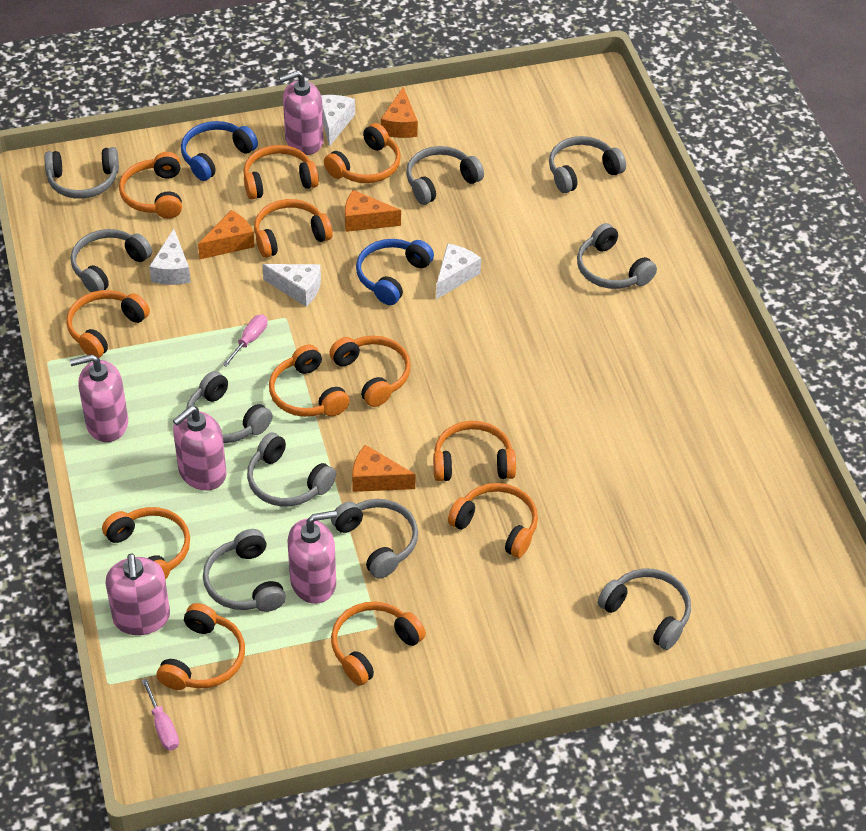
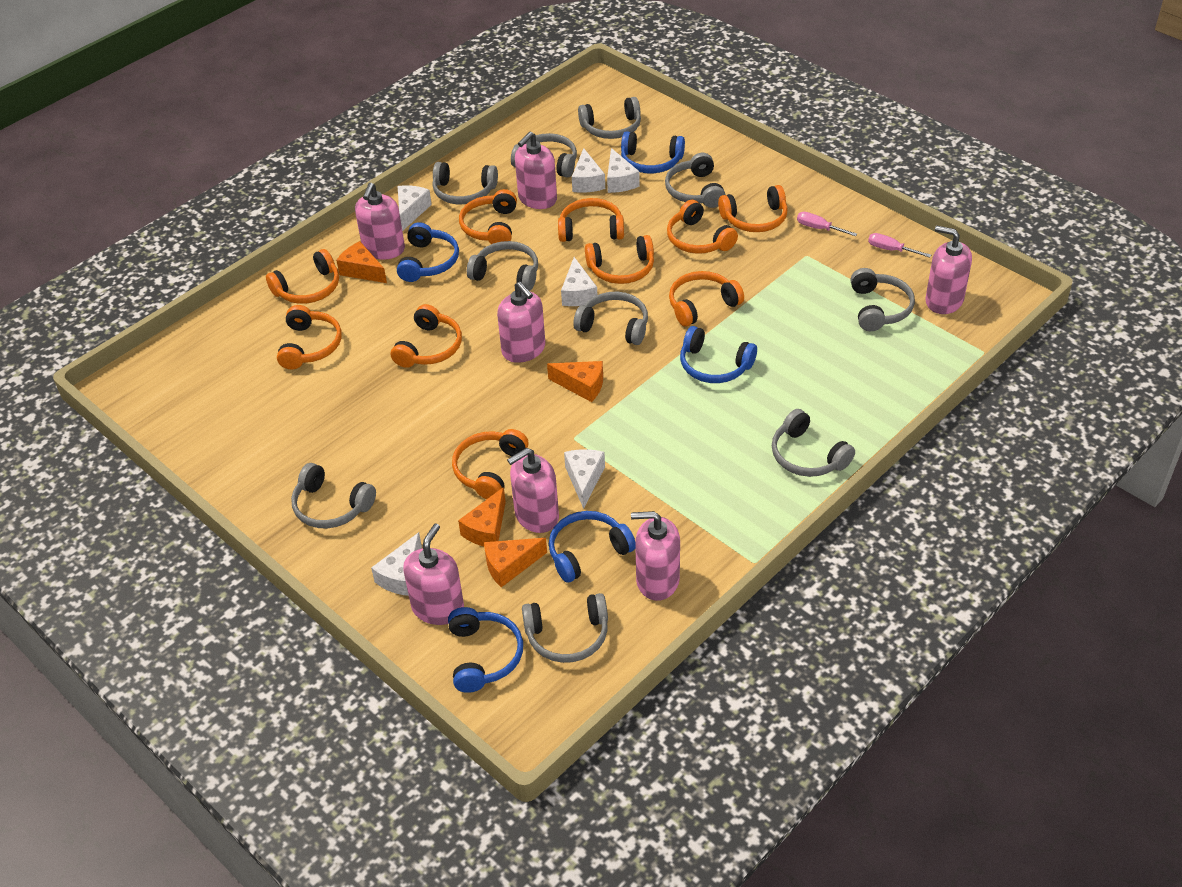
blue headphones: [181,121,258,181] [356,239,434,305] = 2 -> [397,222,459,282] [448,607,523,693] [549,511,636,583] [621,131,685,173] [680,326,757,383] = 5
orange headphones: [66,290,150,358] [102,507,190,580] [119,152,182,219] [157,603,245,690] [243,145,319,200] [254,199,333,258] [269,344,350,417] [324,123,401,183] [329,336,411,407] [331,602,426,686] [433,421,516,481] [448,483,538,558] = 12 -> [266,249,339,304] [277,305,342,369] [391,304,462,368] [452,429,528,499] [459,189,517,244] [558,198,624,242] [585,235,654,284] [667,200,738,254] [669,271,744,327] [718,185,787,232] = 10
pink soap dispenser: [70,354,128,442] [106,553,170,635] [173,406,227,491] [279,70,324,155] [288,510,337,604] = 5 -> [355,183,405,260] [403,524,464,625] [497,282,545,363] [507,448,559,533] [515,132,557,209] [631,511,680,601] [925,226,972,314] = 7
white cheese: [149,229,191,285] [262,264,321,307] [321,95,355,147] [436,243,481,299] = 4 -> [371,532,422,596] [398,185,432,231] [561,257,597,306] [564,449,605,509] [572,148,605,193] [607,148,640,193] = 6

